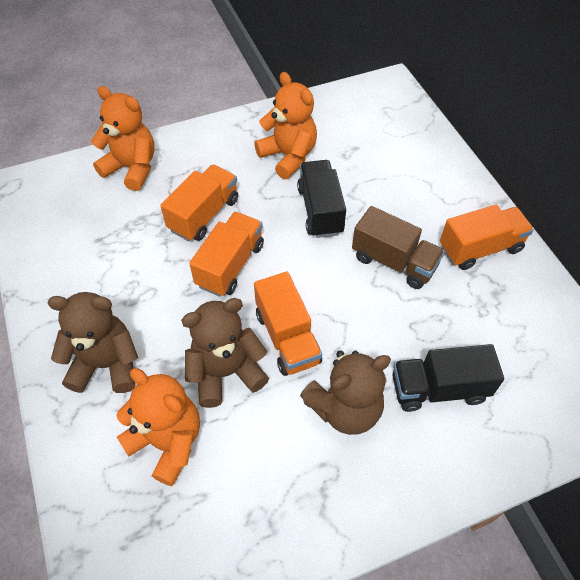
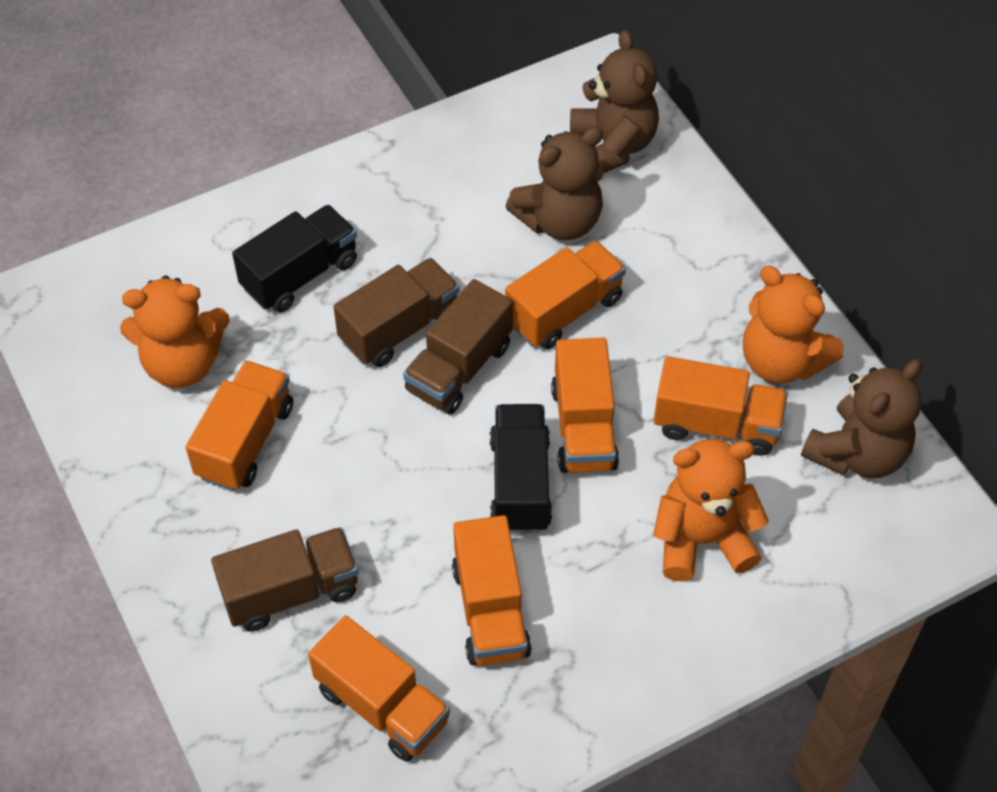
brown truck: [352,206,445,289] = 1 -> [211,527,359,632] [333,258,460,367] [403,279,513,415] = 3
orange truck: [160,165,238,241] [189,212,264,297] [254,272,322,376] [440,205,534,270] = 4 -> [186,360,293,491] [308,615,450,762] [452,515,531,666] [505,241,626,349] [551,338,619,473] [654,356,788,456] = 6

